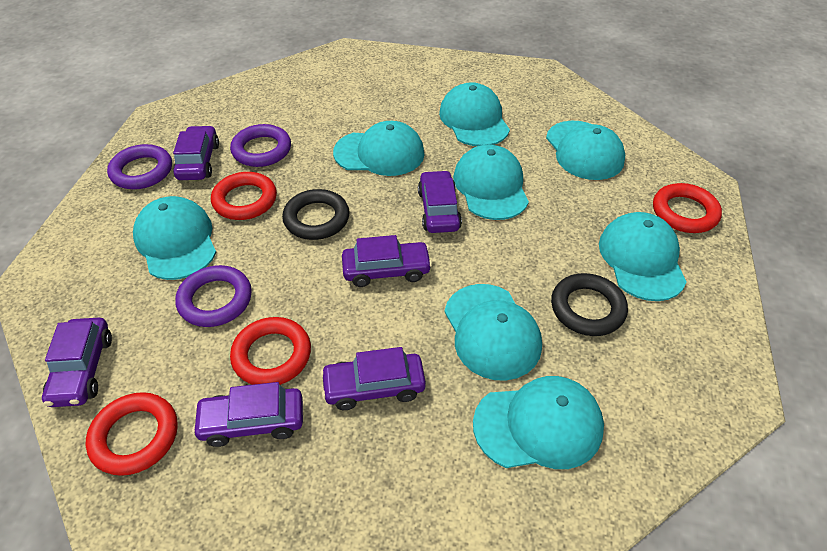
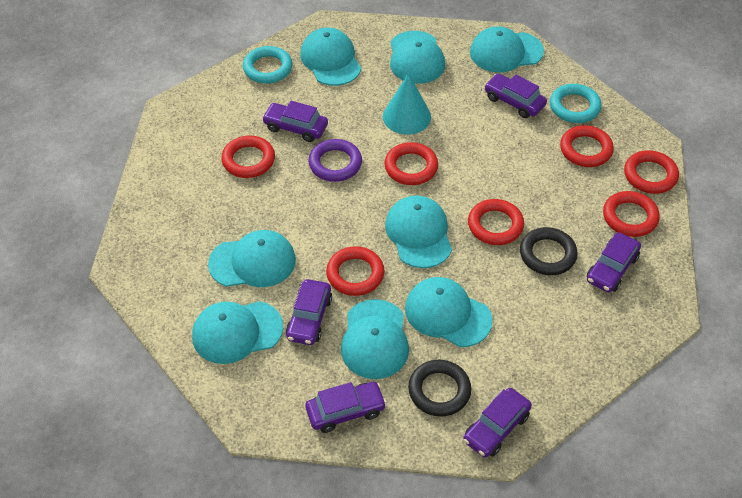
purple ring: [107,144,172,189] [175,265,252,327] [230,124,291,167] = 3 -> [309,139,362,182] = 1
red ring: [86,392,178,476] [211,172,277,220] [230,317,311,385] [653,183,722,233] = 4 -> [221,136,275,178] [326,246,384,296] [384,142,438,185] [468,199,524,245] [560,125,614,167] [603,191,660,237] [624,150,679,194] = 7
turquoise cone: none = 0 -> [383,73,431,135] = 1
turquoise ring: none = 0 -> [243,46,292,84] [550,84,602,123] = 2

